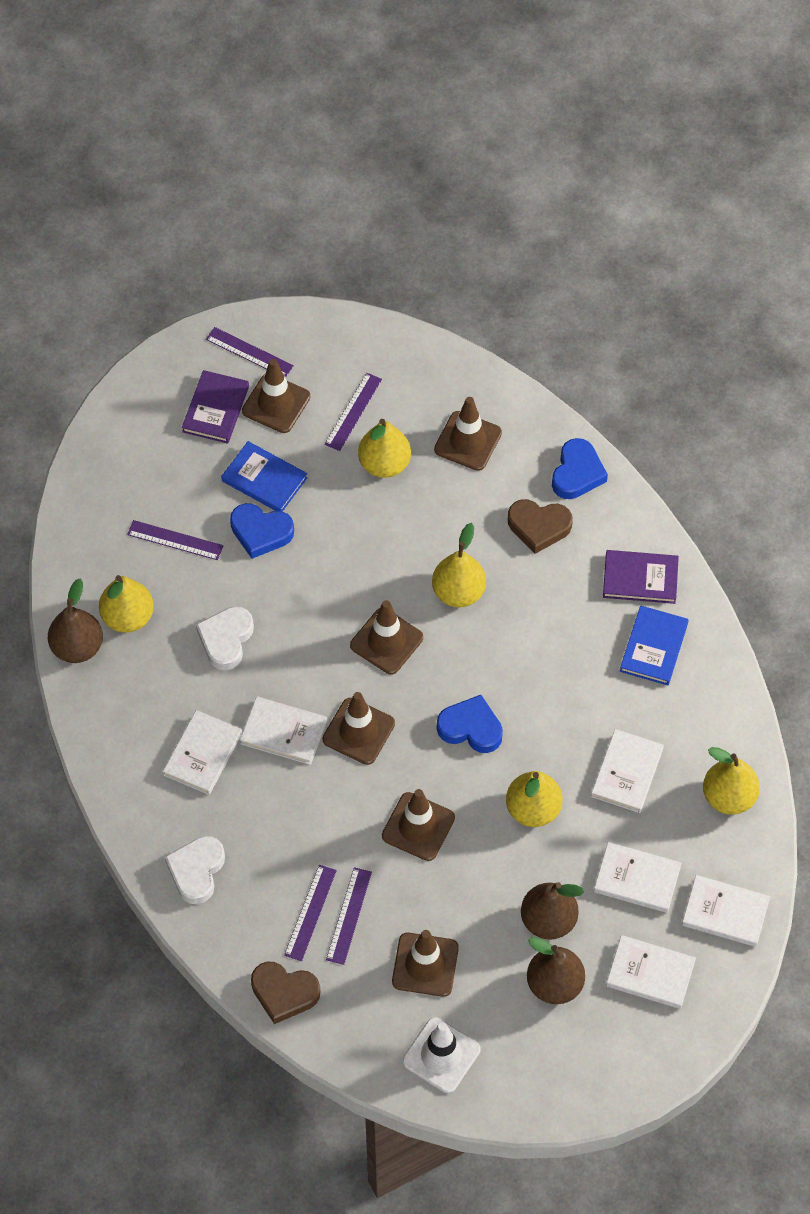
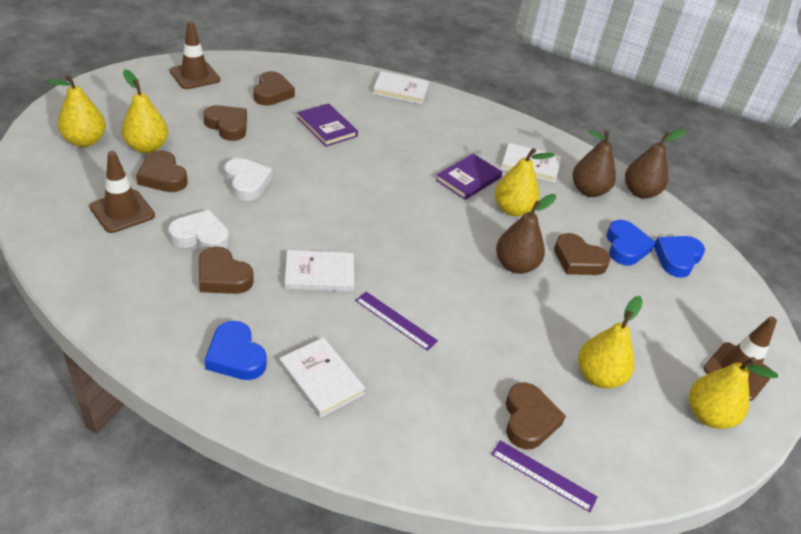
blue book: [221,441,307,511] [620,605,689,685] = 2 -> none = 0
brown heart: [251,961,321,1024] [508,499,573,554] = 2 -> [136,150,188,192] [199,246,254,294] [203,105,247,141] [253,71,295,106] [506,383,566,450] [554,233,611,275] = 6
brown traffic cone: [242,359,311,433] [323,692,395,765] [350,600,423,675] [382,789,455,861] [392,930,459,997] [434,397,502,471] = 6 -> [89,151,155,233] [170,21,220,89] [703,317,777,401] = 3
purple ruler: [127,520,223,560] [206,327,294,378] [284,865,337,961] [325,373,382,451] [326,867,372,965] = 5 -> [355,292,438,351] [491,440,598,512] = 2
white book: [163,710,242,795] [240,697,327,765] [591,729,664,813] [594,842,681,913] [606,935,696,1009] [682,875,770,947] = 6 -> [279,337,366,418] [285,250,354,292] [373,71,429,104] [501,143,561,183] = 4
white traffic cone: [402,1017,481,1093] = 1 -> none = 0

